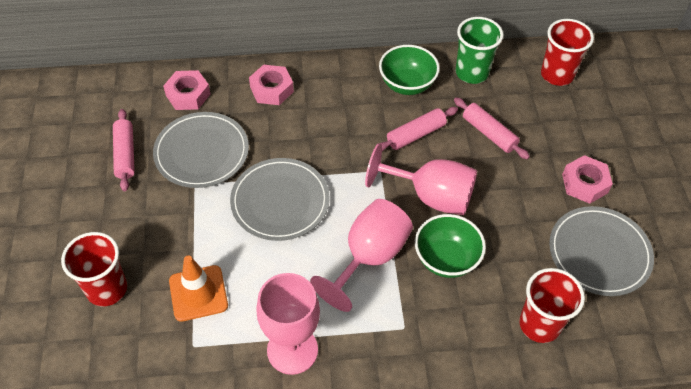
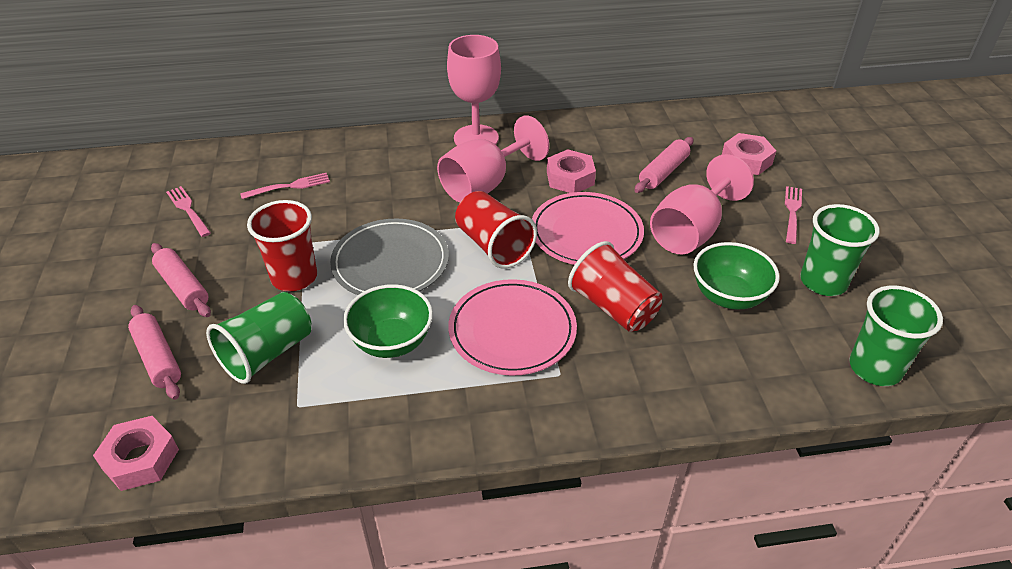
green cup: [455,17,503,84] = 1 -> [206,292,311,384] [800,204,880,296] [849,286,943,386] = 3
grey plate: [153,112,249,188] [230,158,330,241] [549,206,654,296] = 3 -> [330,219,449,295] = 1
orange traffic cone: [169,255,228,322] = 1 -> none = 0
pink fork: none = 0 -> [166,186,211,237] [240,173,330,199] [785,186,802,244] = 3
pink plate: none = 0 -> [448,279,577,376] [532,192,644,265] = 2

